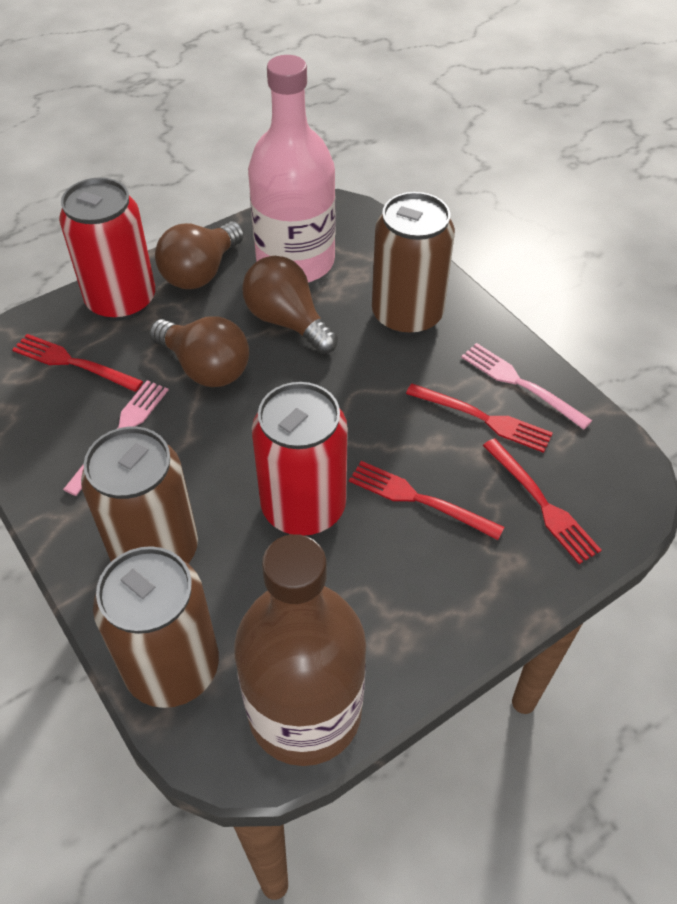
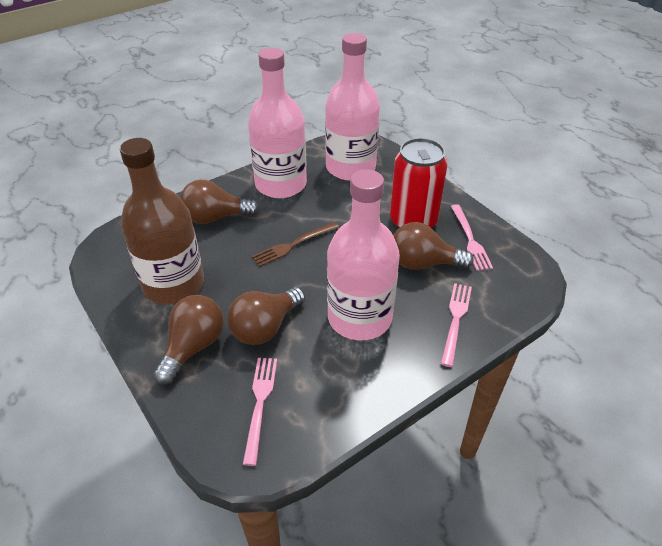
brown can: [81,427,198,564] [93,546,219,708] [372,192,455,336] = 3 -> none = 0
brown fork: none = 0 -> [252,222,339,267] = 1
brown light bulb: [149,316,249,387] [155,221,244,289] [242,256,338,354] = 3 -> [153,295,224,385] [180,179,260,224] [227,287,305,345] [393,222,474,270] = 4
pink bottle: [248,55,336,282] = 1 -> [248,48,307,198] [325,33,380,181] [327,169,400,340] = 3
pink fork: [63,380,168,496] [461,343,592,430] = 2 -> [243,358,277,466] [441,283,472,367] [451,204,493,271] = 3
red can: [59,177,155,321] [252,382,348,535] = 2 -> [390,138,448,228] = 1
red fork: [12,334,143,392] [349,461,505,540] [406,384,553,453] [483,438,602,564] = 4 -> none = 0

